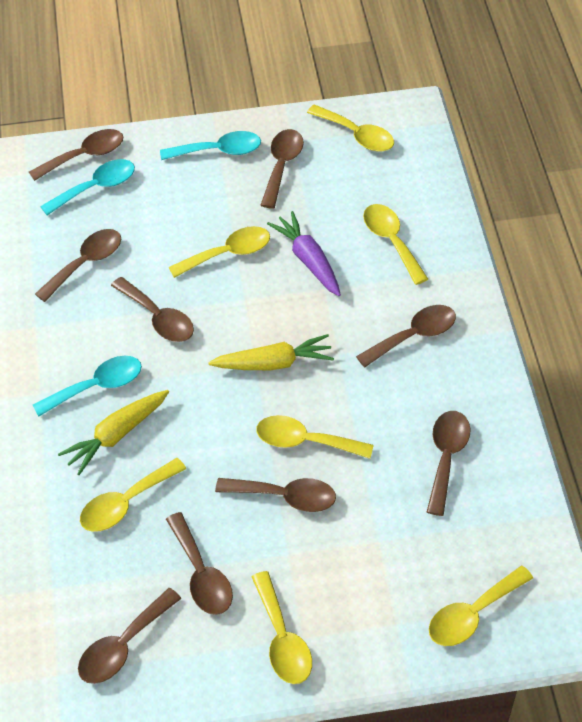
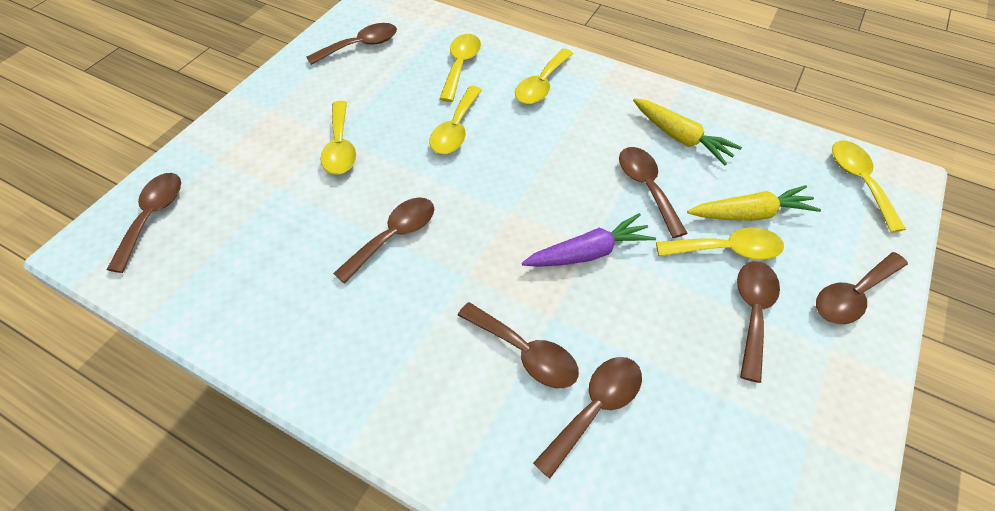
brown spoon: [29,129,123,181] [35,229,121,302] [78,588,182,684] [111,277,194,342] [166,512,233,615] [215,478,336,512] [260,129,304,209] [356,305,456,367] [427,411,470,516] = 9 -> [107,173,181,273] [306,23,397,65] [333,198,434,284] [458,302,579,388] [533,357,642,479] [619,147,687,238] [737,261,780,383] [816,252,908,324] = 8
turquoise spoon: [33,356,142,416] [40,159,135,215] [160,131,261,160] = 3 -> none = 0
yellow spoon: [80,458,186,532] [168,226,270,278] [252,571,312,684] [256,415,374,459] [307,104,394,152] [363,204,428,285] [429,566,533,646] = 7 -> [320,101,356,175] [429,86,482,154] [439,34,481,102] [515,49,573,104] [656,227,784,260] [832,141,906,233] = 6

